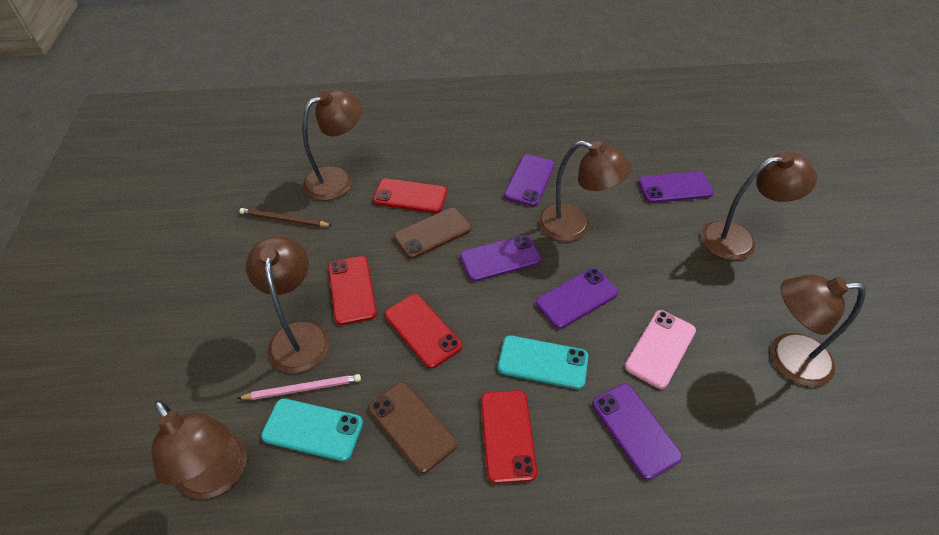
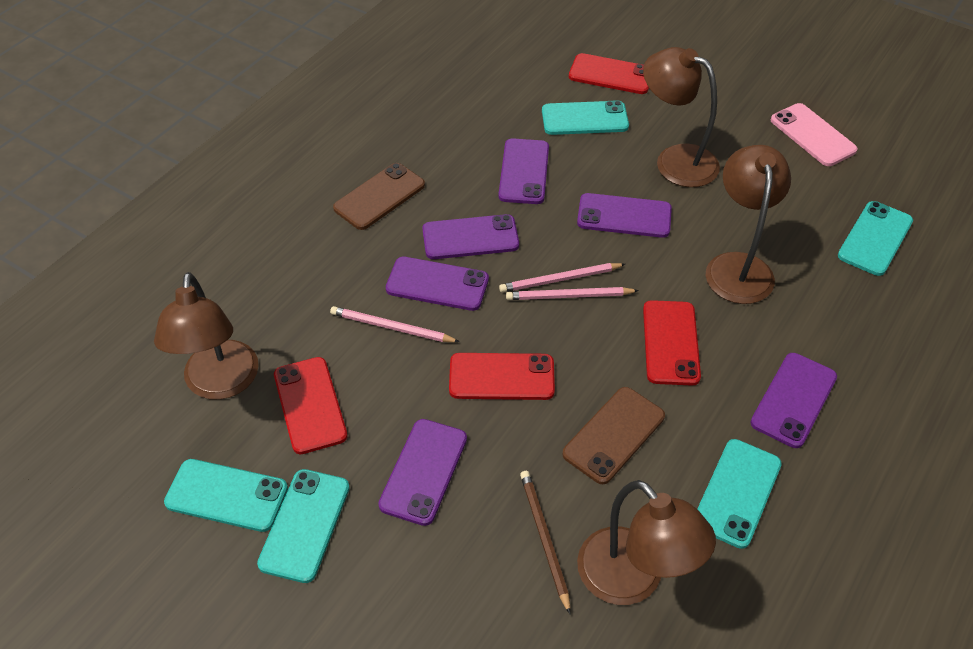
brown lamp: [151,400,247,499] [246,236,329,373] [303,90,362,201] [538,140,632,241] [701,152,817,260] [770,275,866,387] = 6 -> [154,272,259,400] [577,480,716,605] [643,47,720,187] [706,145,791,304] = 4
pink pencil: [237,374,361,400] = 1 -> [330,306,460,342] [499,263,625,292] [506,287,639,300] = 3
purple phone: [460,235,541,282] [504,155,555,207] [536,268,619,329] [592,384,682,480] [638,171,714,203] = 5 -> [378,419,467,526] [386,257,489,311] [422,214,519,259] [499,138,549,204] [577,193,672,238] [751,353,837,448] = 6
turquoise phone: [261,398,363,461] [498,335,588,389] = 2 -> [164,459,288,532] [257,469,350,583] [542,100,629,135] [697,439,782,549] [838,201,913,276] = 5

